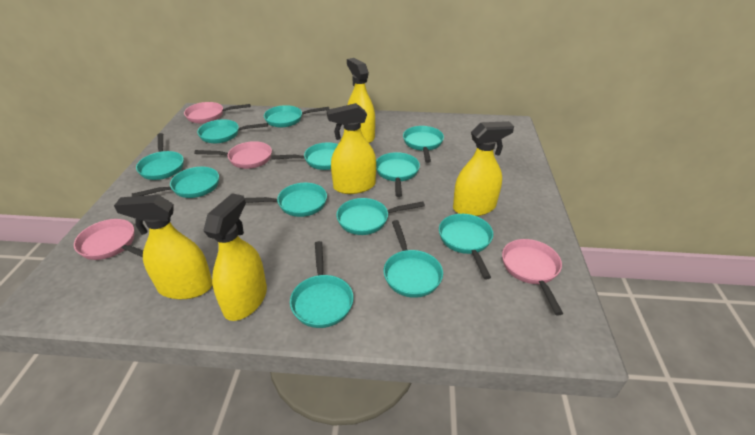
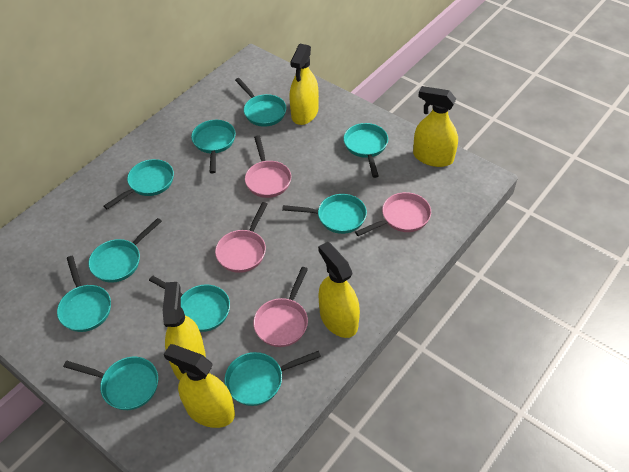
turquoise pan: [132,167,219,198] [136,133,184,180] [197,119,268,143] [245,182,327,217] [264,105,329,128] [271,142,338,170] [290,241,353,328] [336,198,425,235] [376,152,420,197] [384,220,443,298] [403,126,444,163] [439,214,493,279] = 12 -> [57,256,111,332] [63,357,158,410] [88,218,162,283] [104,159,174,209] [149,276,230,332] [191,120,236,173] [225,351,321,406] [235,78,286,127] [282,194,367,234] [344,123,388,178] = 10

